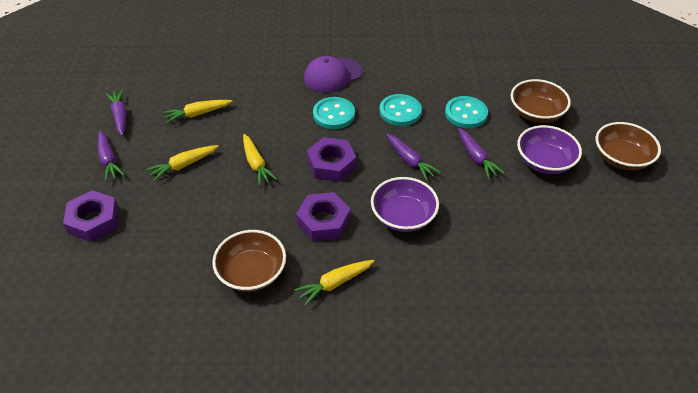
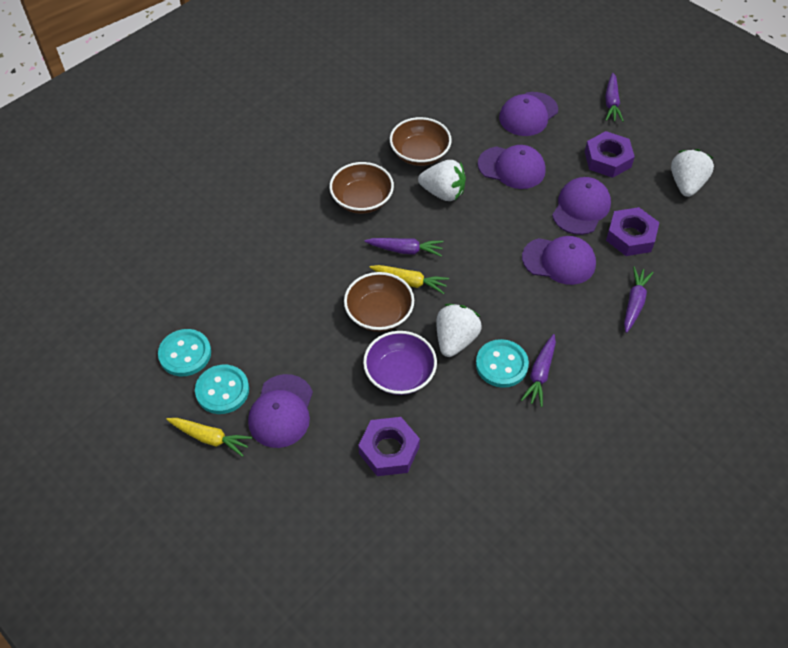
purple bowl: [371,177,439,232] [517,125,582,174] = 2 -> [363,331,437,395] = 1
purple cap: [304,56,362,93] = 1 -> [248,374,313,448] [478,145,546,189] [499,92,558,136] [522,236,596,285] [552,177,611,235] = 5
white strawberry: none = 0 -> [418,160,466,201] [436,304,482,357] [671,149,714,197] = 3
yellow carrot: [146,145,219,181] [162,100,233,124] [243,134,277,186] [294,260,374,306] = 4 -> [166,418,252,457] [369,265,449,294] = 2

